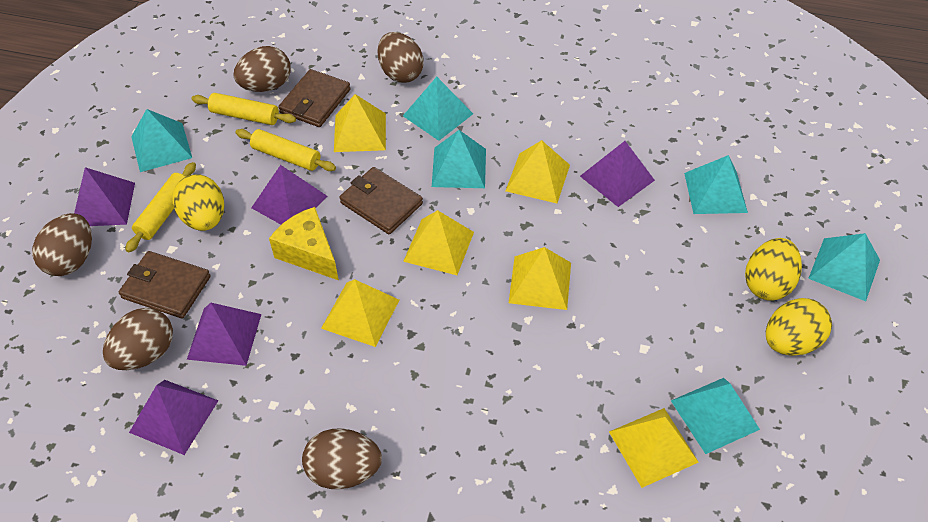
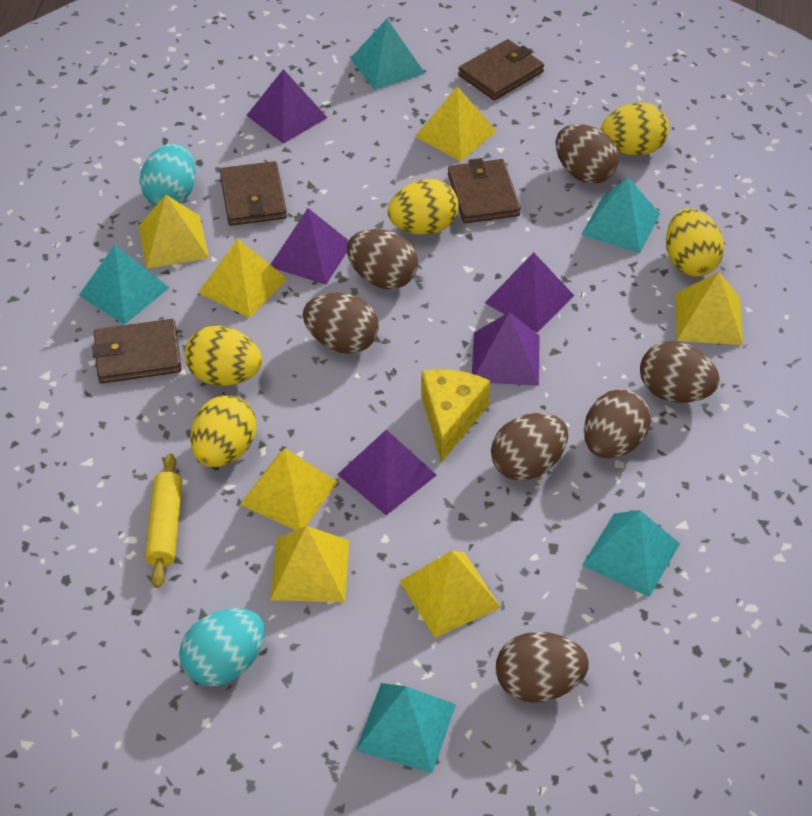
brown egg: [32,213,92,276] [103,308,173,370] [234,46,291,92] [302,429,382,489] [377,32,424,83] = 5 -> [303,293,379,354] [347,229,418,289] [491,413,568,481] [496,632,589,703] [556,124,619,184] [584,389,651,459] [640,341,720,403] = 7
brown wallet: [119,251,211,318] [278,69,351,127] [339,167,423,234] = 3 -> [92,319,181,383] [220,161,287,226] [448,158,521,224] [458,39,544,100] = 4
turquoise egg: none = 0 -> [140,143,196,206] [179,608,265,687] = 2
turquoise pyramid: [131,109,192,172] [403,77,473,141] [432,130,486,188] [671,378,760,454] [684,155,748,214] [808,233,880,301] = 6 -> [79,245,170,325] [350,19,425,90] [356,683,456,773] [581,177,660,253] [582,510,680,597] = 5
yellow egg: [173,174,224,231] [745,238,802,301] [766,298,832,356] = 3 -> [185,326,262,386] [190,395,257,467] [388,179,459,235] [600,103,669,156] [666,209,724,276] = 5
yellow pyramid: [321,279,399,347] [334,94,386,152] [403,210,474,275] [506,140,570,203] [509,247,571,310] [609,408,699,488] = 6 -> [139,195,209,269] [198,239,287,318] [240,448,338,530] [270,526,349,602] [400,551,501,638] [415,86,497,161] [675,272,743,345] = 7
yellow rolling pin: [125,162,196,252] [191,93,296,125] [236,129,336,171] = 3 -> [145,453,182,588] = 1

